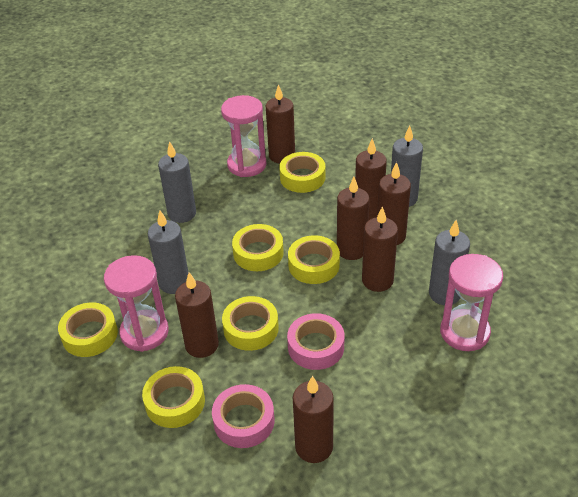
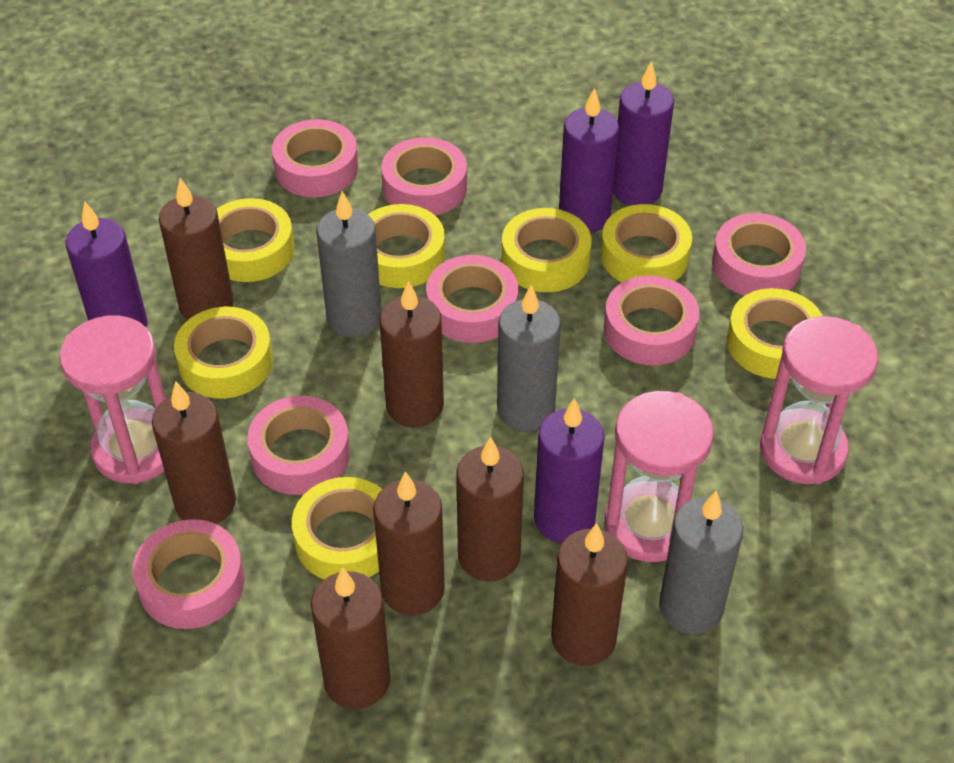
grey candle: [148,210,188,294] [158,141,196,223] [391,126,423,207] [429,220,470,305] = 4 -> [316,191,382,337] [497,285,561,431] [659,491,743,634] = 3
pink tape: [212,384,275,448] [287,313,344,370] = 2 -> [133,519,245,629] [247,396,350,495] [272,119,358,197] [381,137,467,215] [426,255,518,343] [604,276,700,365] [712,213,806,296] = 7
purple candle: none = 0 -> [66,201,148,327] [534,398,605,543] [559,87,619,233] [613,61,674,205] = 4
yellow tape: [58,302,118,357] [142,366,205,428] [222,296,279,351] [232,224,284,271] [279,152,326,193] [288,235,340,284] = 6 -> [174,307,273,399] [217,198,294,282] [292,477,382,580] [368,204,445,288] [502,208,591,292] [601,204,692,282] [727,288,823,379] = 7

